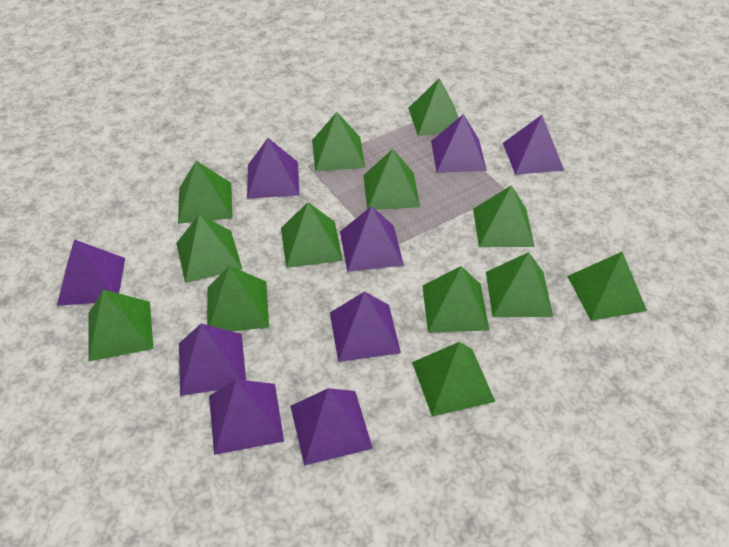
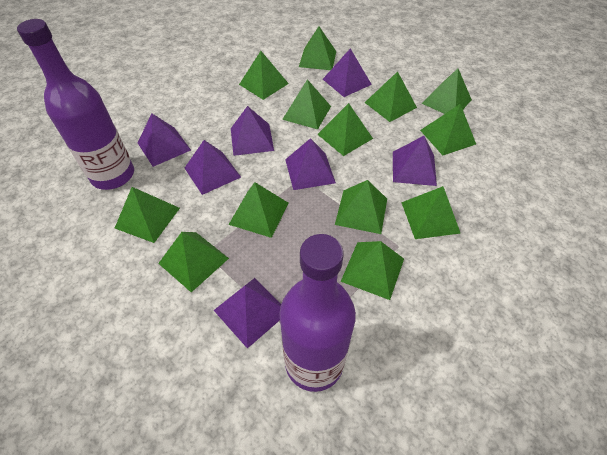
purple bottle: none = 0 -> [17,19,134,190] [279,234,356,392] = 2
purple pyramid: [57,239,125,306] [179,324,246,396] [209,379,284,455] [247,138,299,199] [290,388,373,465] [330,291,401,362] [340,206,404,272] [431,114,487,173] [503,115,564,175] = 9 -> [137,114,191,167] [185,140,241,195] [214,278,281,349] [231,106,274,156] [285,138,336,190] [323,49,372,97] [393,136,437,186] = 7

